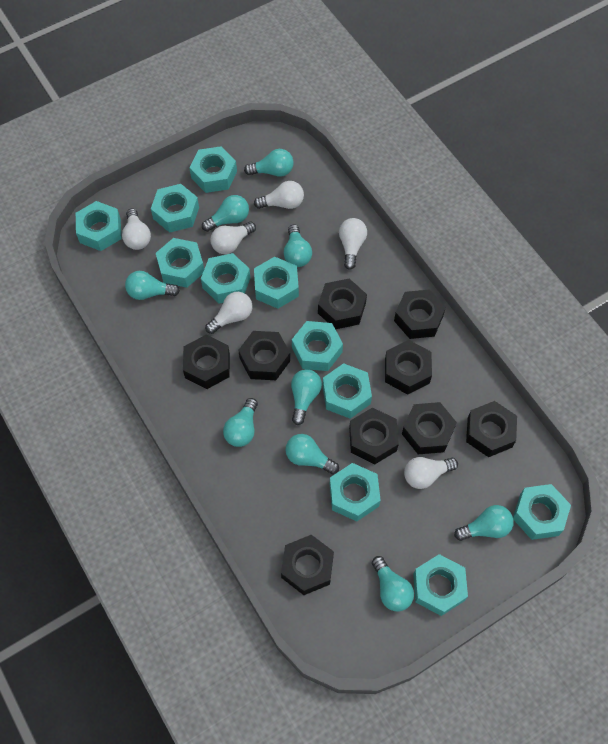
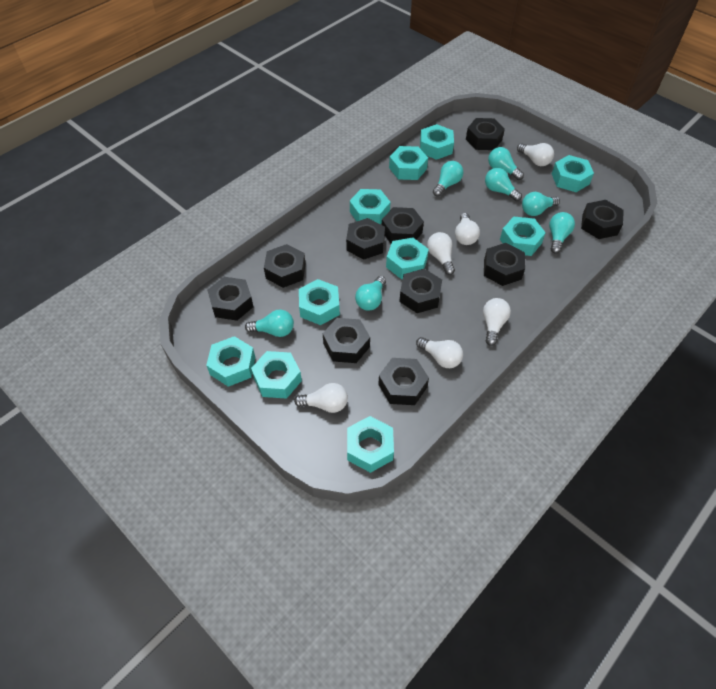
black nut: [183,335,230,389] [238,331,290,380] [281,535,334,595] [318,278,367,329] [349,407,399,464] [385,340,432,395] [394,289,446,339] [402,402,457,454] [466,401,517,457] = 9 -> [207,277,254,321] [264,244,306,288] [323,318,370,363] [346,218,385,260] [378,358,429,405] [382,207,424,244] [399,269,442,313] [466,118,505,150] [484,243,525,286] [581,200,624,239] = 10
turquoise light bulb: [125,271,180,300] [202,195,249,232] [223,398,258,447] [244,149,294,177] [284,225,312,267] [286,434,339,474] [291,369,322,425] [372,556,414,612] [454,505,514,541] = 9 -> [245,309,294,337] [355,276,386,311] [433,161,463,197] [485,168,522,201] [488,147,524,180] [522,192,560,216] [549,212,575,254] = 7
turquoise nut: [76,201,122,251] [151,184,199,233] [156,238,204,288] [189,146,237,193] [201,253,250,304] [254,257,299,309] [292,321,343,371] [323,363,372,419] [330,463,381,521] [413,554,468,616] [513,484,571,540] = 11 -> [206,336,255,387] [251,351,302,399] [299,279,340,325] [347,416,394,473] [350,189,391,224] [386,238,429,279] [389,146,428,180] [420,124,454,160] [500,216,546,256] [552,155,594,192] = 10

